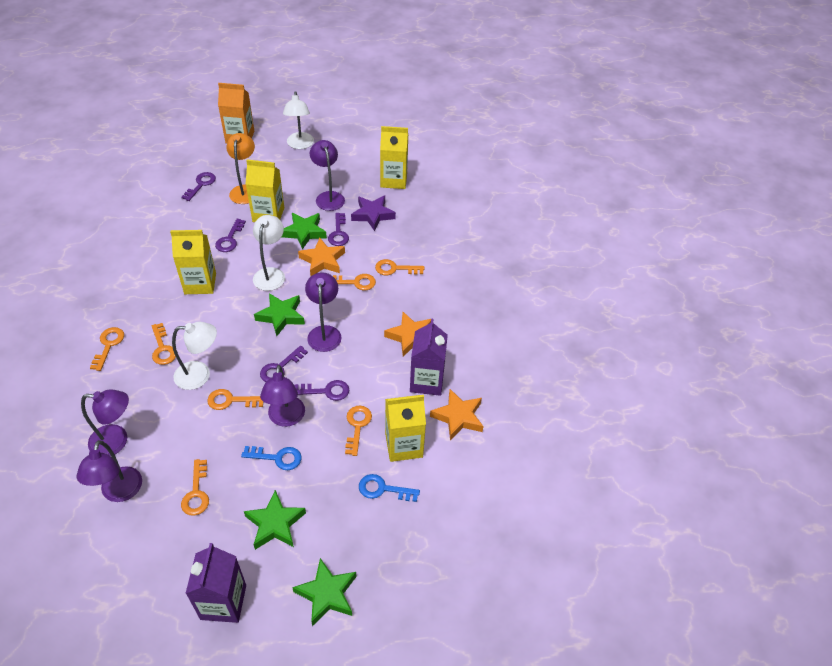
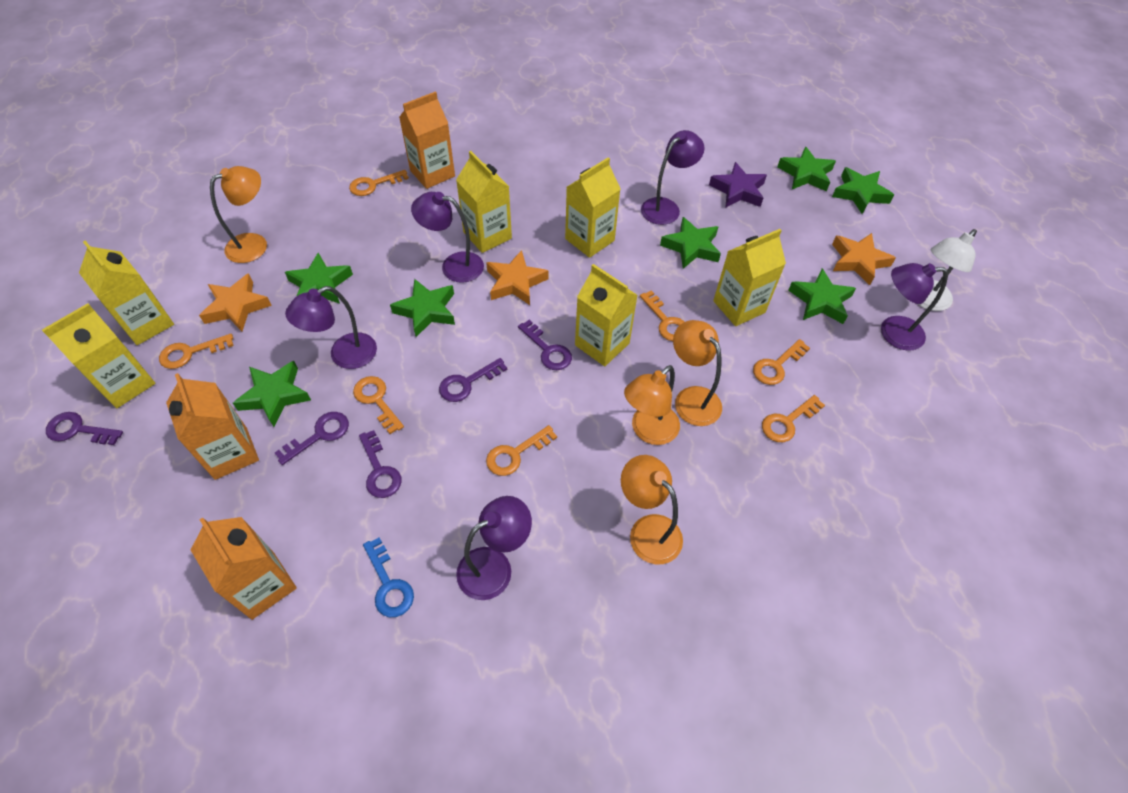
blue key: [241,446,302,470] [359,474,420,502] = 2 -> [363,537,414,617] = 1
green star: [244,490,306,550] [254,293,305,336] [282,213,327,249] [292,558,356,626] = 4 -> [233,361,311,427] [285,253,353,304] [390,279,455,337] [660,217,721,269] [777,147,836,191] [788,268,856,324] [832,167,894,214] = 7
orange carton: [218,83,254,144] = 1 -> [166,373,259,480] [191,517,297,620] [399,91,455,189] = 3
orange lamp: [226,133,255,204] = 1 -> [210,166,267,263] [621,455,683,564] [624,365,680,445] [673,320,722,426] = 4
purple carton: [185,543,246,623] [410,318,448,396] = 2 -> none = 0
white lamp: [172,322,217,390] [253,215,285,291] [283,91,314,149] = 3 -> [918,229,977,311] = 1
yellow carton: [170,230,216,294] [245,160,284,222] [380,126,408,189] [385,395,426,462] = 4 -> [42,303,155,408] [79,240,174,345] [456,151,512,253] [565,157,621,258] [575,264,638,366] [713,229,786,326] = 6

